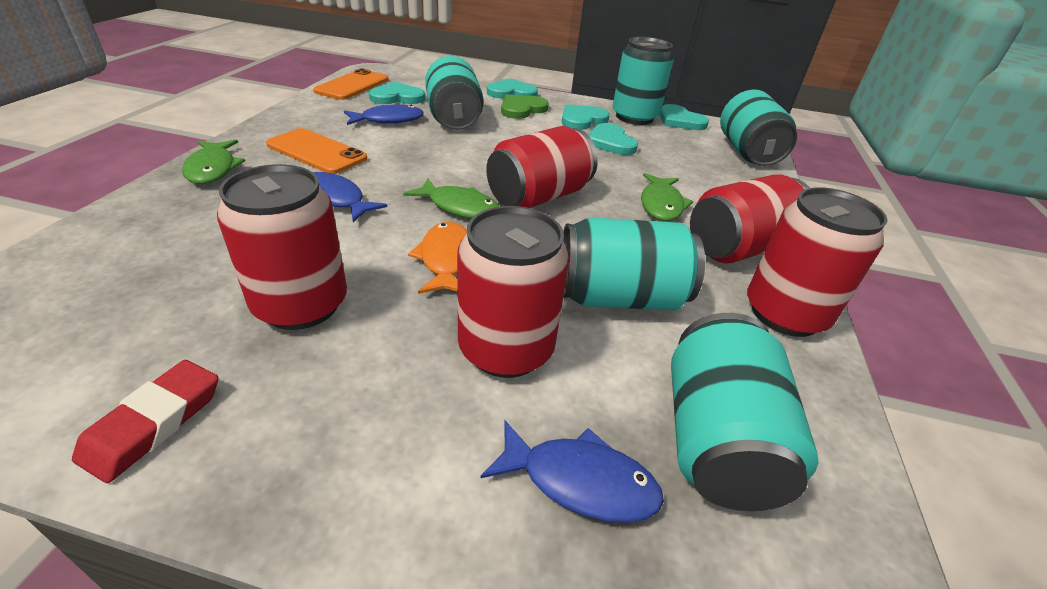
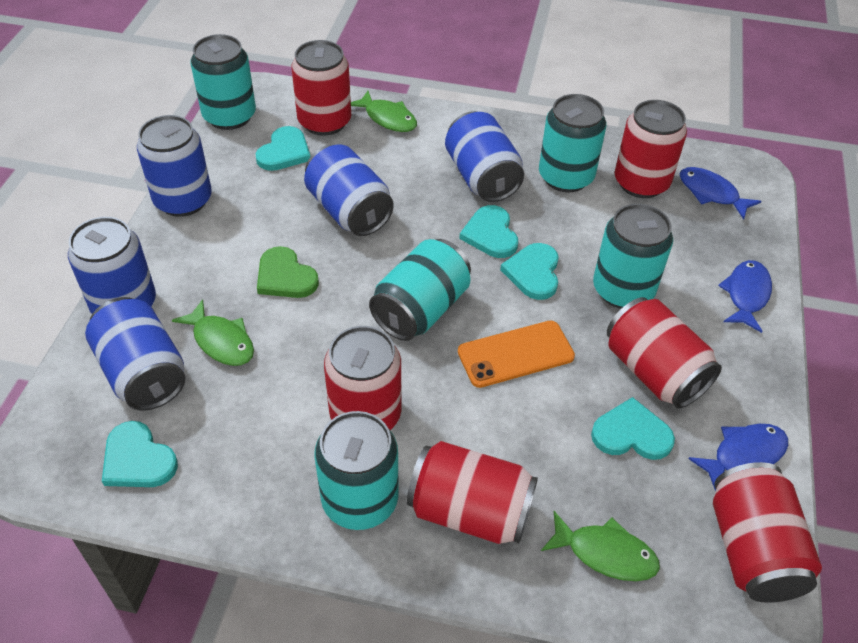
blue can: none = 0 -> [68,217,156,314] [85,297,185,410] [137,115,212,217] [304,145,394,236] [445,111,524,202] = 5
orange fish: [408,222,467,294] = 1 -> none = 0
orange phone: [266,128,367,174] [313,69,389,100] = 2 -> [458,321,575,388] = 1
red can: [217,164,347,330] [457,206,570,378] [486,126,598,208] [690,174,810,263] [747,187,888,337] = 5 -> [292,40,351,136] [324,326,401,430] [407,441,538,544] [607,297,722,408] [615,100,687,198] [713,462,822,603] = 6
red eraser: [72,360,218,483] = 1 -> none = 0

